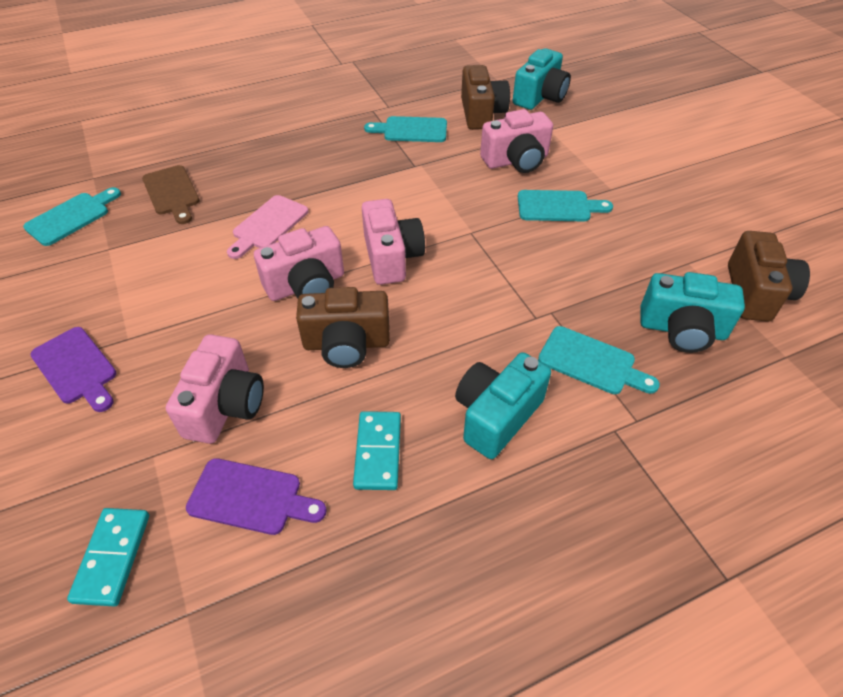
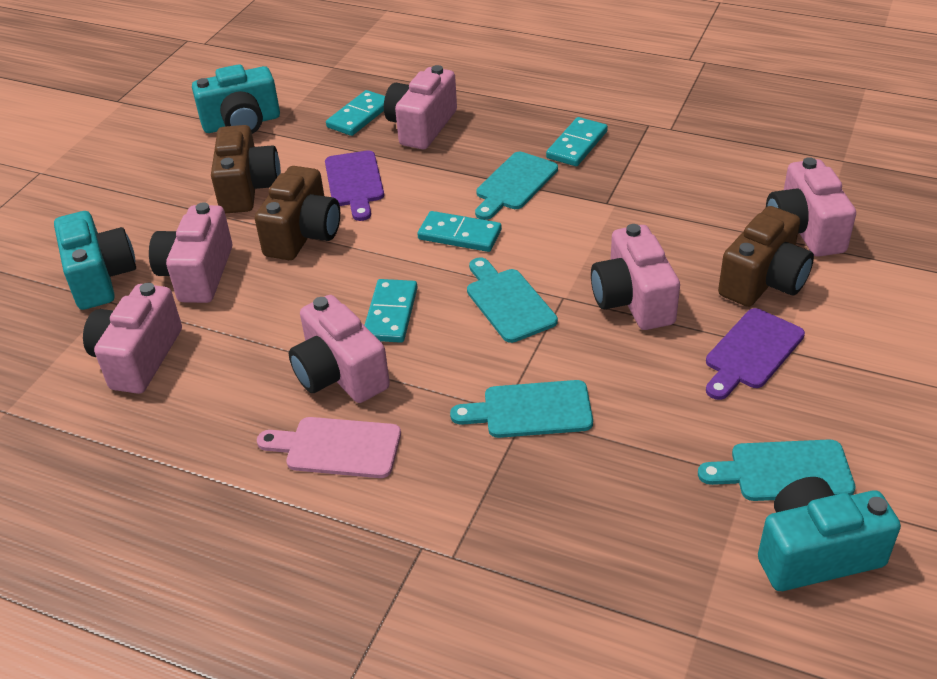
brown cutting board: [142,165,200,224] = 1 -> none = 0
pink camera: [166,334,264,444] [254,226,344,301] [362,199,425,285] [480,109,553,173] = 4 -> [83,283,182,394] [149,202,232,303] [289,295,390,403] [384,65,457,149] [591,224,680,330] [766,157,856,257] = 6
turquoise domino: [67,508,149,606] [353,411,401,490] = 2 -> [326,90,385,136] [364,279,418,343] [417,211,502,252] [546,117,608,166] = 4

